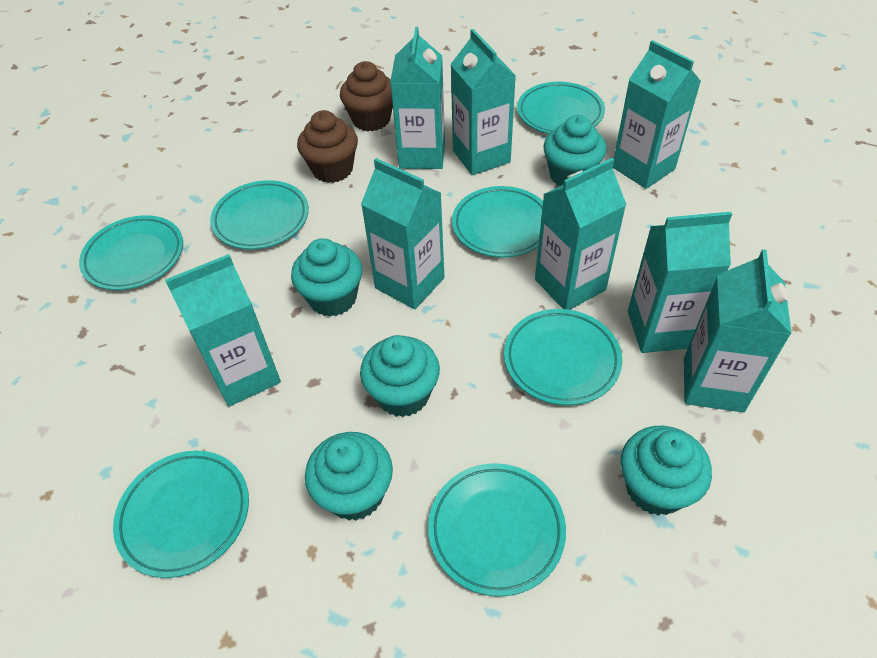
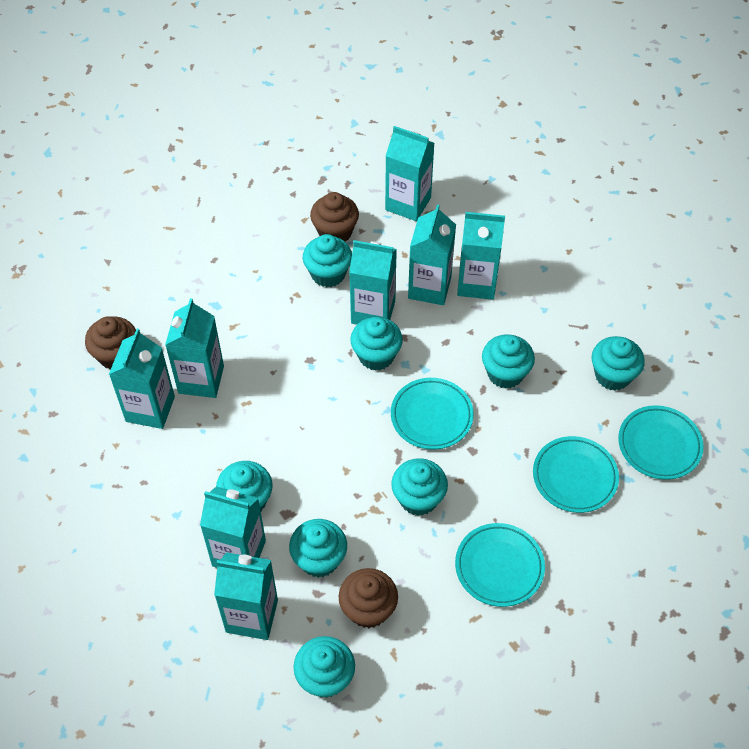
brown cupcake: [297,110,358,183] [340,61,393,132] = 2 -> [85,316,136,370] [310,192,359,242] [339,568,398,628] = 3
turquoise cupcake: [291,238,362,317] [305,432,393,521] [360,335,440,417] [543,115,607,186] [621,426,712,516] = 5 -> [216,461,273,512] [289,519,347,578] [294,636,355,698] [303,234,352,287] [350,317,403,371] [391,458,448,516] [482,334,535,389] [592,336,645,390] = 8
turquoise plate: [79,215,183,290] [113,451,249,578] [210,180,309,249] [428,463,566,597] [452,186,543,257] [504,309,622,406] [517,82,605,134] = 7 -> [391,378,474,450] [455,523,545,607] [533,436,619,513] [618,405,704,480] = 4

